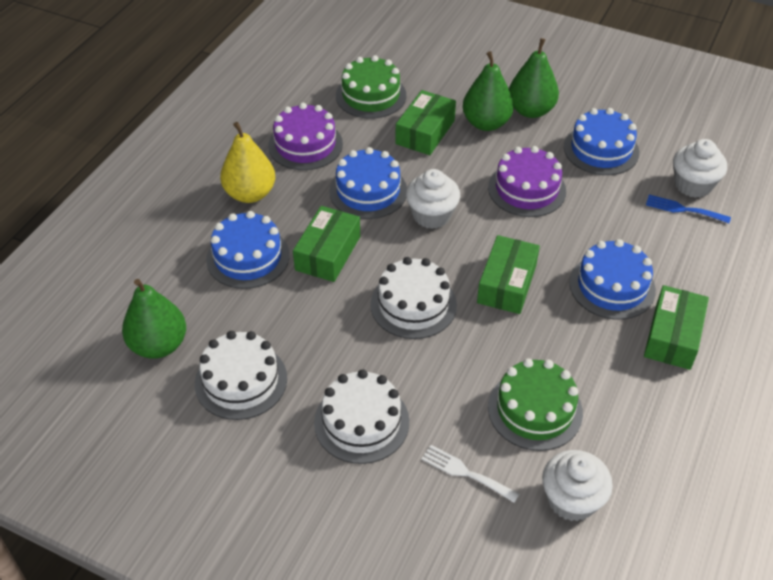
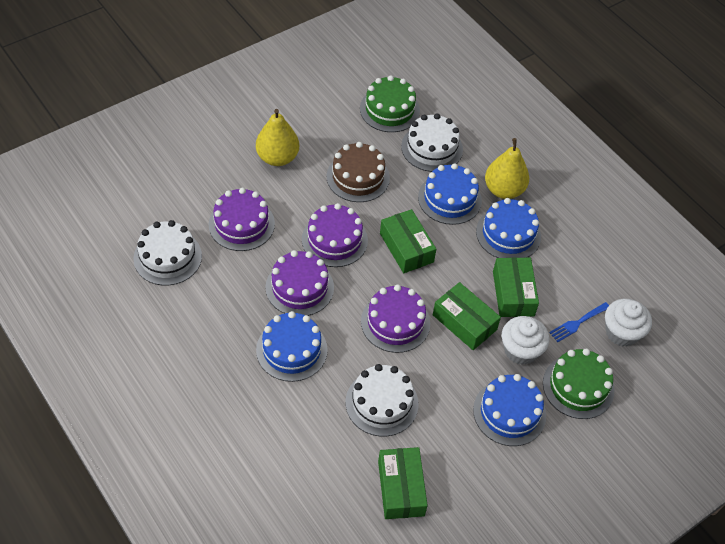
brown cake: none = 0 -> [327,142,390,202] = 1
green pear: [122,279,186,359] [463,51,514,131] [509,38,559,118] = 3 -> none = 0
purple cake: [268,103,343,170] [488,146,566,217] = 2 -> [208,187,275,251] [265,250,334,316] [302,203,368,267] [361,284,430,353] = 4
white cupcake: [406,169,460,229] [542,450,613,522] [673,139,727,198] = 3 -> [502,316,549,365] [605,299,652,346] = 2
white fork: [421,445,519,503] = 1 -> none = 0
yellow pear: [220,122,275,203] = 1 -> [256,109,299,166] [485,138,529,199] = 2

